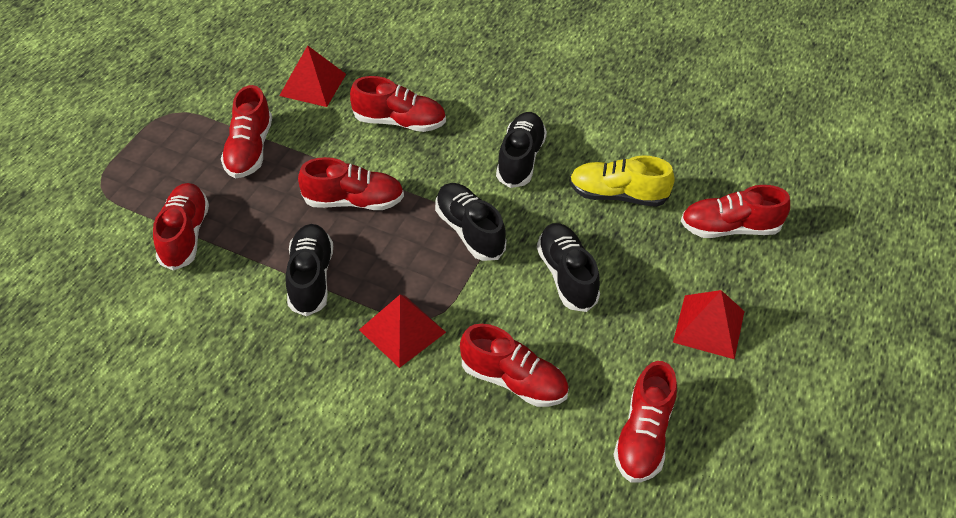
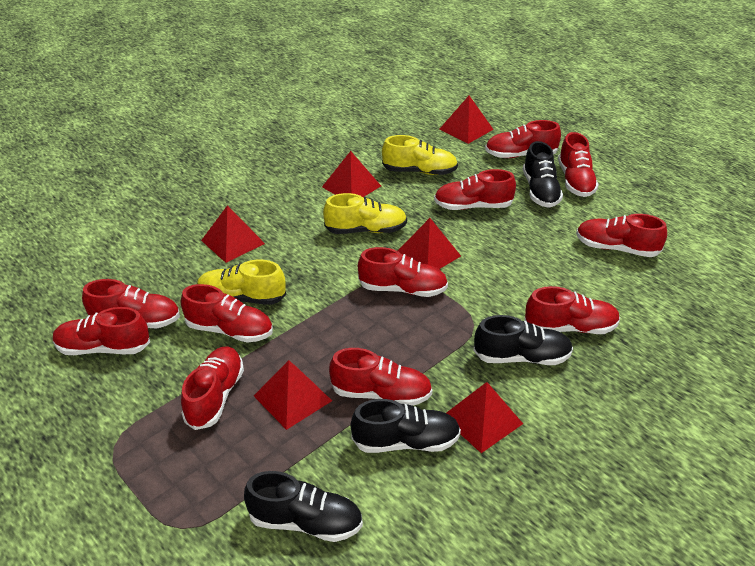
red pyramid: [279,45,346,107] [359,294,446,368] [673,290,745,359] = 3 -> [201,205,265,263] [254,360,332,430] [322,151,381,197] [398,218,461,269] [440,96,494,144] [446,382,523,453] = 6
red shoe: [153,183,209,271] [221,85,272,178] [298,157,404,210] [350,76,446,132] [460,324,569,407] [613,361,677,482] [681,185,790,238] = 7 -> [53,307,150,355] [82,279,180,328] [181,284,273,343] [181,347,244,430] [329,348,432,406] [358,247,448,297] [434,169,516,210] [485,120,561,158] [524,286,620,334] [558,132,599,197] [576,214,667,257] = 11
yellow shoe: [569,155,675,207] = 1 -> [197,260,286,305] [323,193,407,234] [382,135,458,175] = 3

